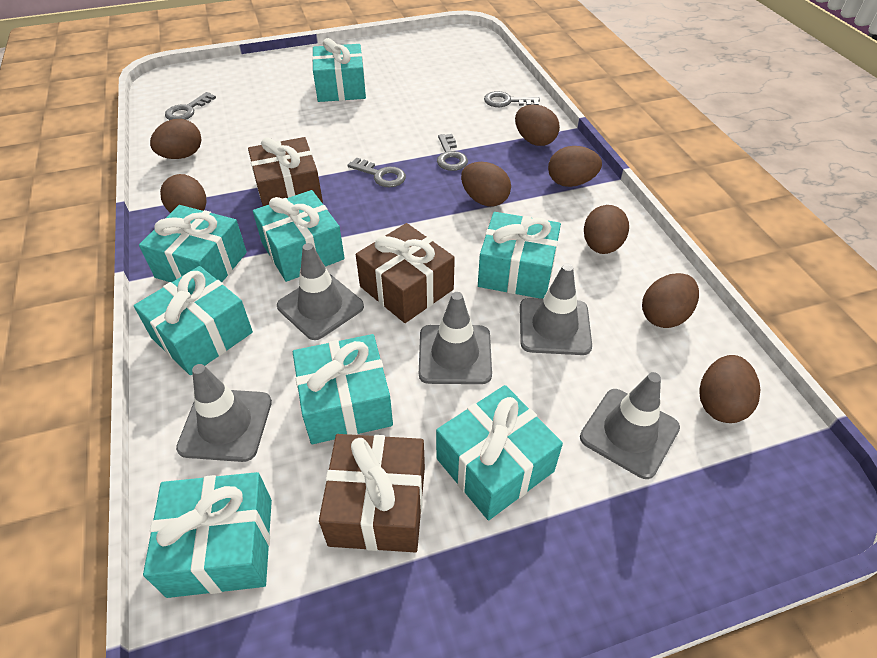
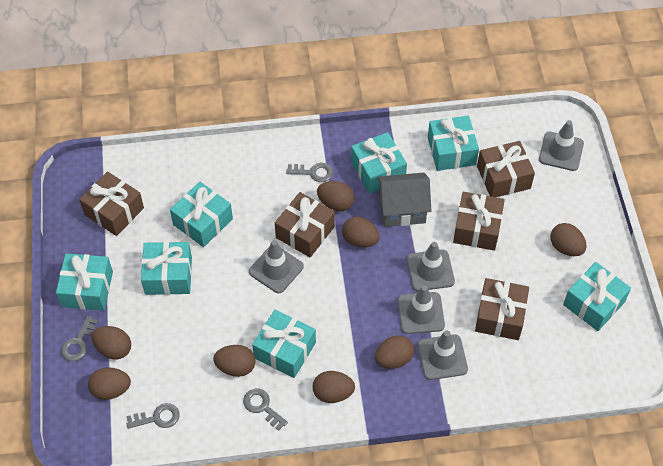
brown gift: [248,137,323,206] [319,434,425,552] [356,223,455,323] = 3 -> [79,171,144,236] [275,192,335,257] [453,192,505,251] [475,278,529,340] [477,141,535,197] = 5
grey house: none = 0 -> [377,173,431,227] = 1
turquoise gift: [134,266,253,375] [139,205,247,282] [143,472,272,598] [253,190,345,282] [293,334,393,444] [312,38,366,102] [436,385,563,520] [478,212,561,299] = 8 -> [56,253,113,311] [141,242,192,295] [170,182,233,247] [252,310,316,378] [351,132,407,194] [428,116,479,171] [563,262,631,331] = 7

